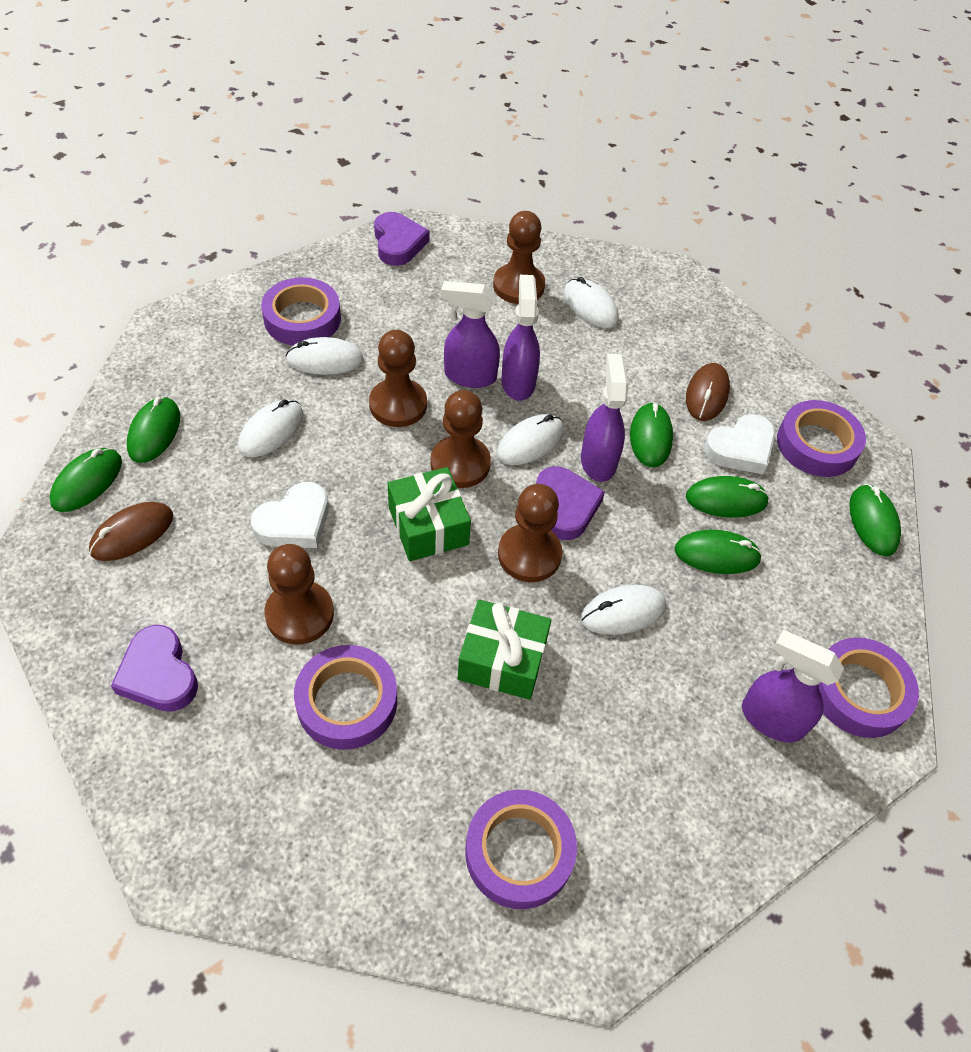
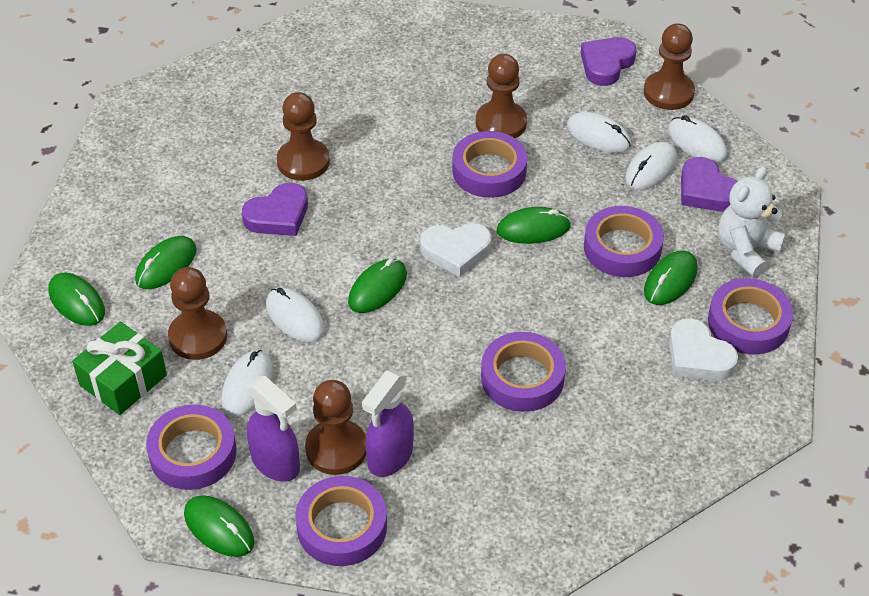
brown mouse: [89,502,173,561] [686,363,730,421] = 2 -> none = 0
green gift: [388,467,471,561] [457,599,551,700] = 2 -> [72,322,167,415] = 1
purple spray bottle: [441,281,500,388] [501,275,540,401] [581,354,628,482] [742,630,844,742] = 4 -> [247,376,300,482] [362,370,414,477] = 2
purple tape: [261,277,341,346] [294,645,397,750] [465,790,577,909] [777,400,866,477] [818,637,919,738] = 5 -> [146,405,237,490] [295,476,387,566] [452,131,527,198] [481,332,566,412] [584,206,664,277] [708,278,793,354] = 6
white teddy bear: none = 0 -> [718,166,785,277] = 1

